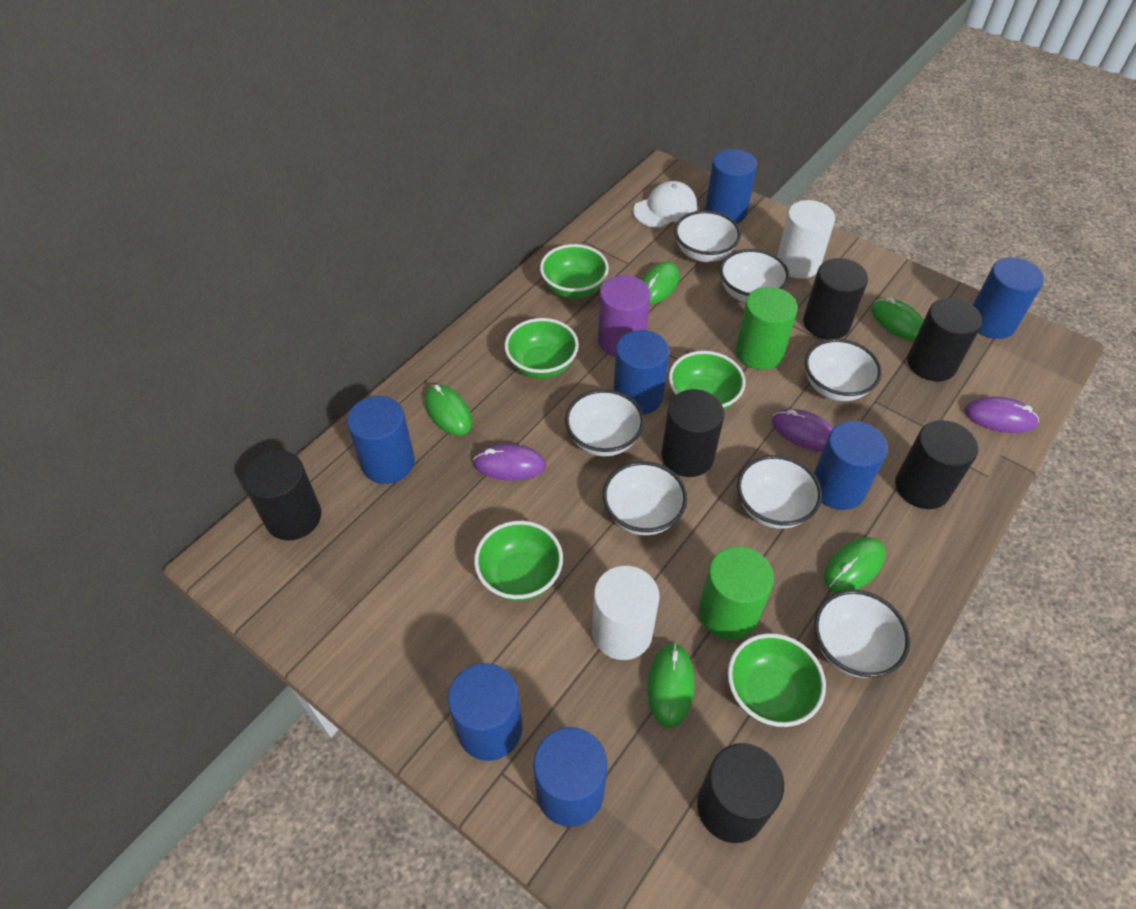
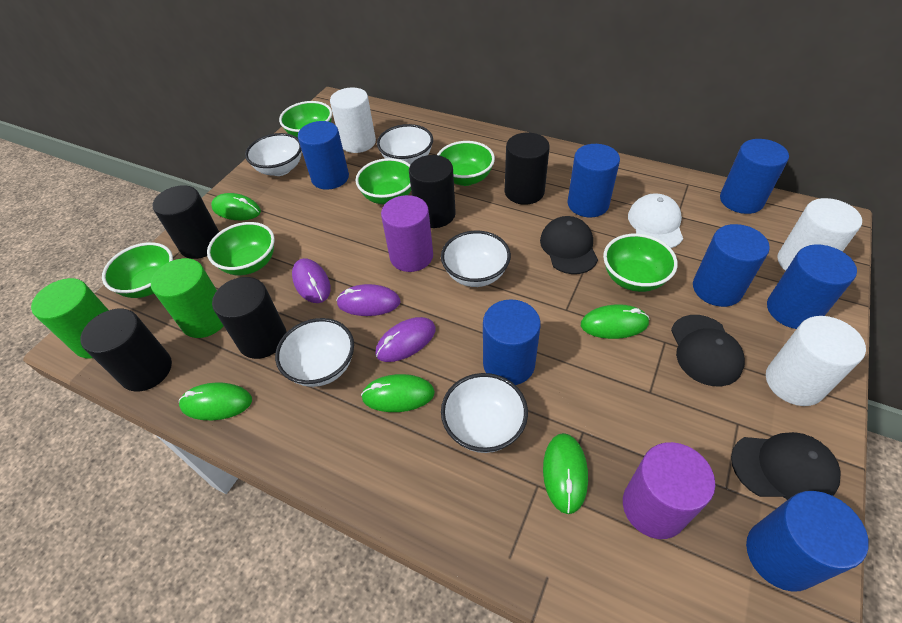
black cap: none = 0 -> [540,216,598,274] [671,315,745,386] [731,432,841,500] = 3
black cylinder: [243,450,321,540] [661,389,725,477] [697,743,784,843] [803,258,868,340] [895,420,978,509] [907,298,982,381] = 6 -> [80,309,172,392] [152,185,219,259] [212,277,287,359] [409,155,456,228] [505,133,550,205] = 5
green bowl: [474,521,563,601] [504,318,579,379] [540,244,609,298] [669,351,745,410] [728,633,826,727] = 5 -> [102,242,173,298] [207,222,275,275] [279,101,332,138] [355,158,411,205] [437,141,495,186] [603,234,678,292] = 6
purple cylinder: [598,275,650,357] = 1 -> [381,195,433,272] [623,442,715,539] = 2
white bowl: [565,389,644,457] [603,461,687,535] [674,210,741,262] [720,249,789,303] [737,455,822,529] [805,339,882,401] [814,590,910,678] = 7 -> [245,133,302,176] [275,318,354,387] [377,124,433,165] [441,231,511,287] [441,373,528,453] = 5
white cylinder: [592,566,659,660] [777,200,835,279] = 2 -> [330,87,376,153] [766,316,866,406] [777,198,862,271] = 3

